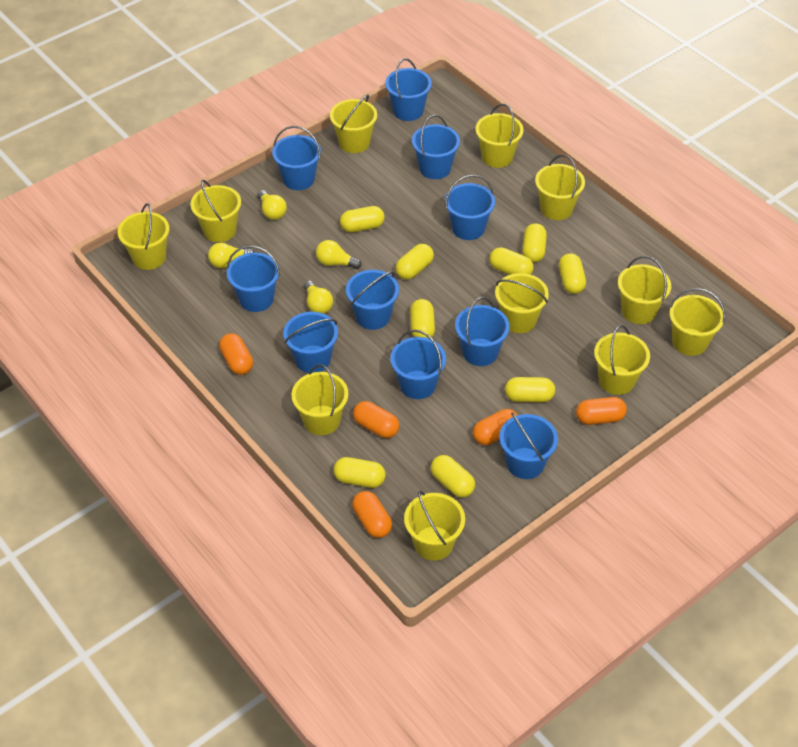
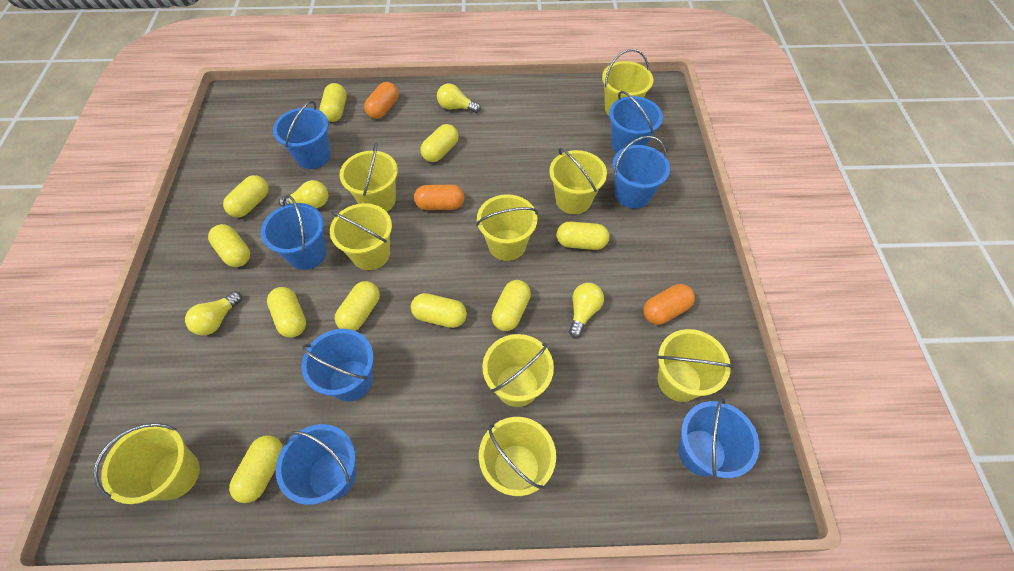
blue bucket: [227,245,280,312] [272,126,321,190] [283,312,338,373] [346,270,399,330] [385,58,432,121] [390,330,446,399] [412,115,460,179] [445,175,495,240] [455,297,510,366] [499,412,558,479] = 10 -> [261,195,327,270] [273,101,331,169] [276,424,356,505] [302,329,374,401] [609,91,663,153] [613,136,670,209] [678,398,760,478] = 7
orange capsule: [219,333,253,375] [352,491,392,538] [353,401,399,438] [473,409,518,445] [576,397,627,425] = 5 -> [364,82,399,119] [414,185,464,210] [643,284,695,325] = 3
yellow bucket: [118,203,169,270] [190,180,241,242] [291,364,348,435] [330,94,377,153] [404,491,465,560] [475,104,524,168] [495,273,549,333] [535,155,585,220] [594,325,650,395] [618,256,671,324] [669,288,726,356] = 11 -> [93,423,200,504] [330,203,392,270] [340,142,398,212] [476,194,538,261] [479,417,556,496] [483,334,554,407] [549,148,607,214] [602,49,653,115] [657,329,734,402] = 9
yellow capsule: [333,457,386,488] [340,206,385,233] [396,244,434,280] [410,299,435,338] [431,455,475,498] [489,247,533,275] [505,377,555,402] [522,223,547,263] [559,253,586,294] = 9 -> [208,224,250,267] [223,175,269,217] [229,435,283,503] [267,287,306,338] [320,83,347,122] [335,281,380,331] [411,293,467,328] [420,124,459,162] [492,280,531,331] [557,222,609,250] = 10

